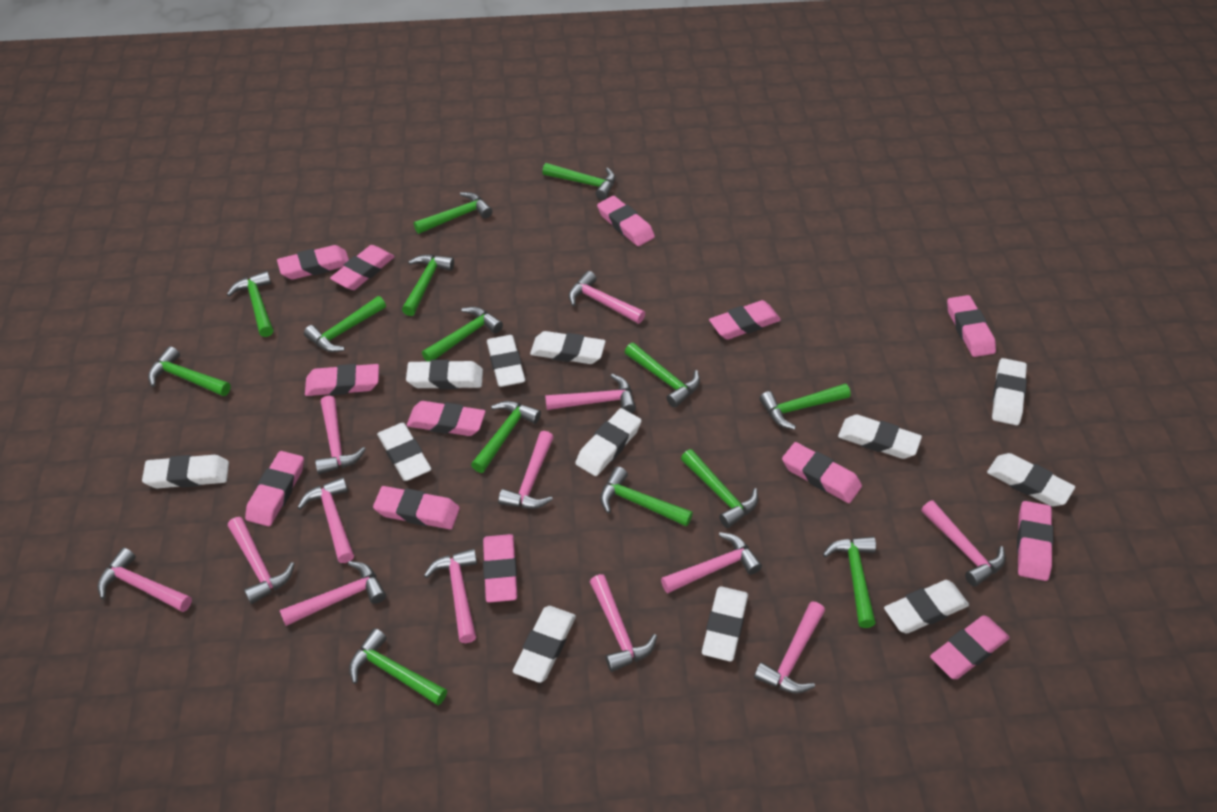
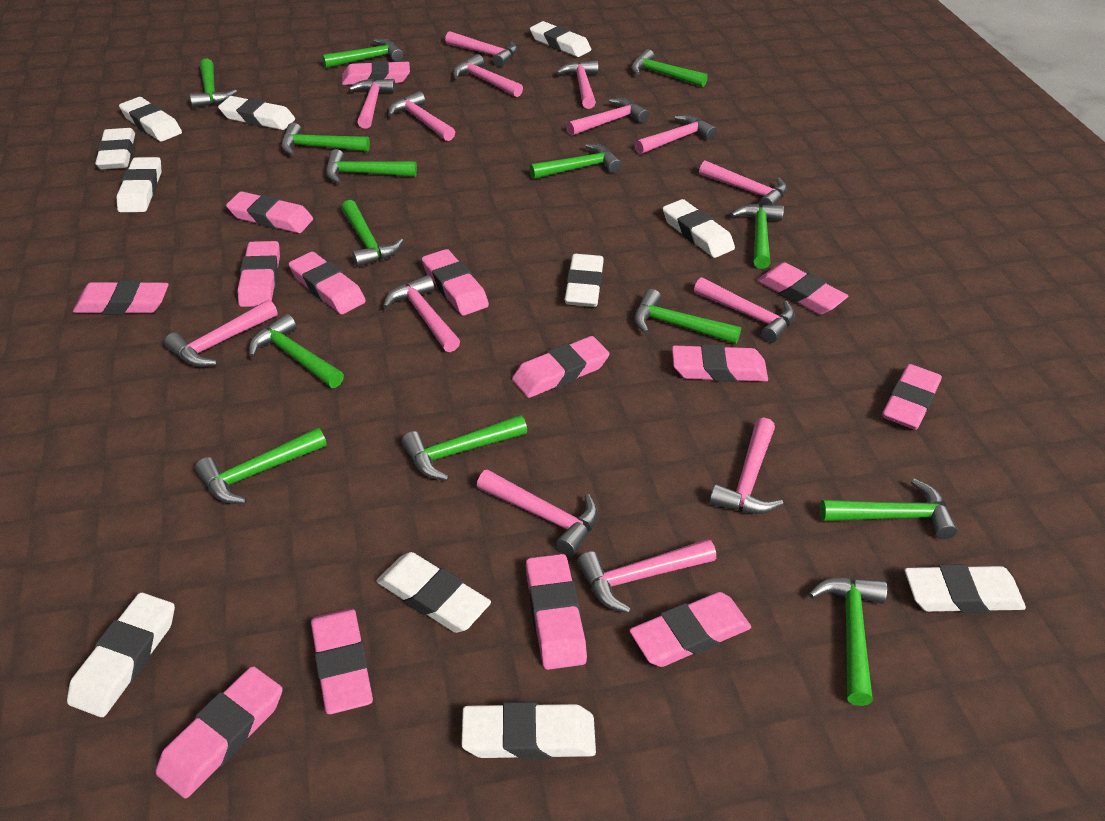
pink eraser: [245,451,304,526] [277,245,349,280] [305,364,379,396] [330,245,395,290] [373,486,460,529] [407,401,485,436] [483,534,517,603] [597,196,655,246] [709,300,781,340] [782,442,862,503] [930,615,1010,679] [947,295,996,357] [1017,501,1053,581] = 13 -> [73,280,169,314] [155,666,283,798] [226,191,313,233] [237,241,280,307] [289,252,366,314] [311,609,373,714] [342,61,410,85] [422,249,489,316] [512,336,610,398] [526,554,587,670] [629,592,751,667] [672,344,768,382] [757,263,848,314] [882,364,942,430] = 14
pink hammer: [98,548,192,612] [228,517,295,604] [280,561,386,626] [297,477,354,563] [315,396,366,474] [424,548,477,643] [498,431,554,509] [545,374,636,413] [568,271,645,324] [590,574,657,672] [661,532,762,593] [754,602,825,694] [921,500,1006,587] = 13 -> [164,300,278,367] [349,79,395,129] [383,275,460,352] [388,91,455,141] [445,31,517,67] [453,54,523,97] [477,469,598,556] [556,60,598,109] [566,98,649,136] [577,539,716,613] [634,115,717,154] [694,277,795,343] [699,161,787,207] [709,418,783,514] = 14
white eraser: [142,455,229,489] [377,423,431,481] [406,360,483,389] [487,335,525,387] [513,606,576,683] [530,331,606,364] [575,408,642,476] [702,586,748,661] [838,415,922,459] [884,580,969,634] [987,453,1075,506] [992,358,1027,425] = 12 -> [67,592,175,717] [95,128,135,169] [117,157,162,212] [119,97,182,142] [218,96,295,130] [377,552,491,633] [461,702,596,760] [530,21,591,57] [565,254,604,307] [663,199,735,258] [905,564,1026,613] = 11

